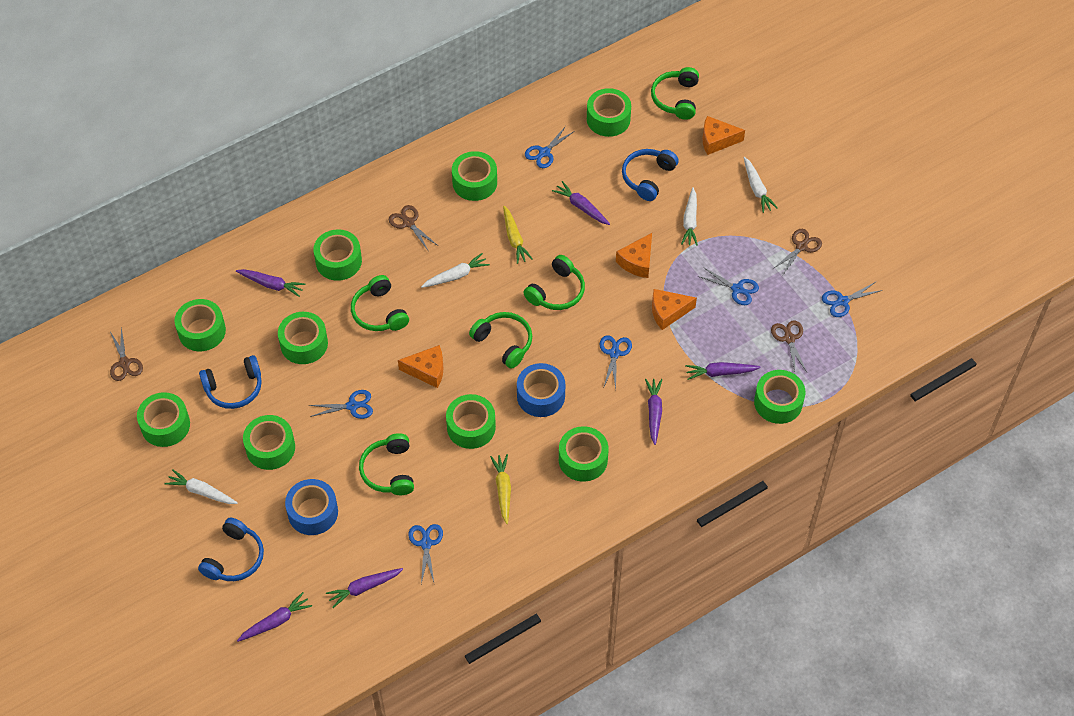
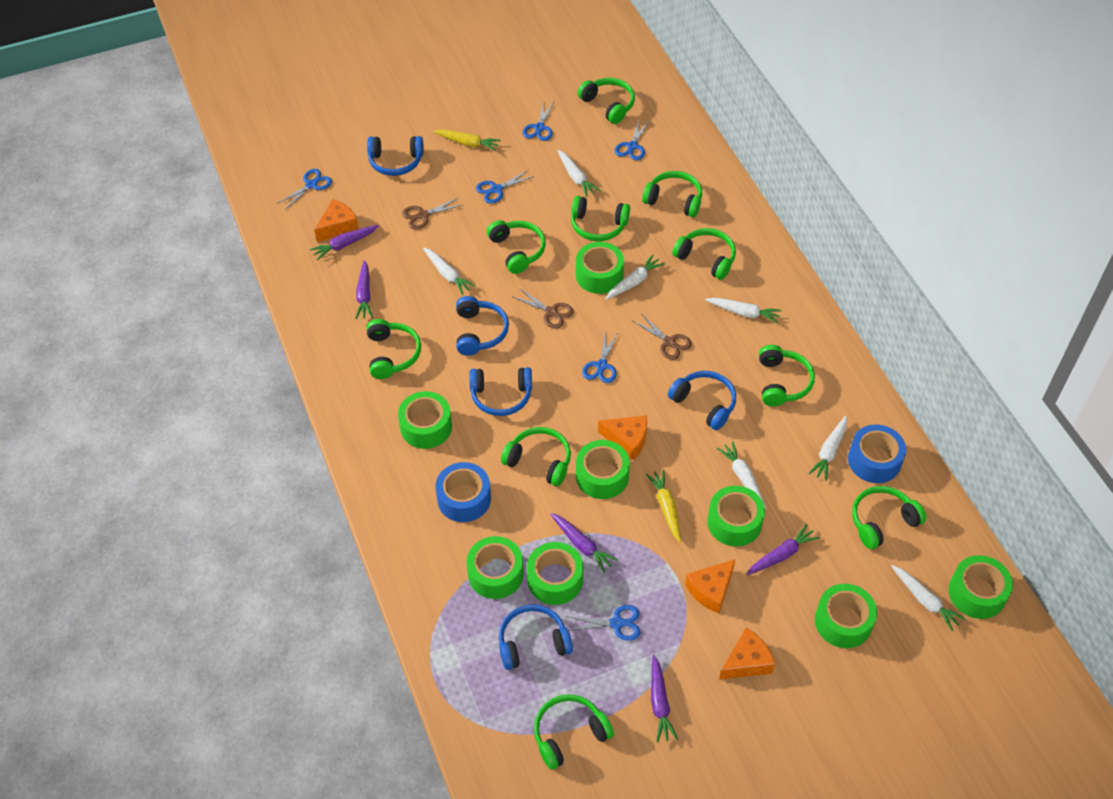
blue headphones: [198,518,264,581] [199,355,262,409] [622,149,679,201] = 3 -> [367,136,424,176] [456,296,509,356] [469,367,532,416] [499,604,573,670] [668,371,736,430] = 5
brown scissors: [110,327,143,381] [389,205,437,252] [771,320,807,372] [773,229,822,275] = 4 -> [402,197,462,230] [513,288,574,329] [633,313,692,360] = 3
green headphones: [351,275,409,331] [359,433,414,495] [469,312,532,369] [523,255,585,310] [651,67,699,120] = 5 -> [366,319,421,379] [487,220,546,274] [501,427,571,486] [534,694,614,770] [571,196,630,241] [577,78,635,124] [642,171,702,217] [672,228,736,280] [759,345,815,406] [852,486,926,549] = 10
green tape: [137,392,190,447] [174,299,226,351] [243,415,295,470] [278,312,328,364] [314,229,362,281] [446,394,496,449] [452,151,497,201] [559,426,609,482] [587,88,631,137] [754,370,805,424] = 10 -> [398,391,452,449] [467,536,524,599] [527,542,583,605] [576,242,624,294] [576,440,630,499] [707,486,765,547] [815,584,877,648] [949,555,1013,619] = 8
purple carrot: [236,269,306,297] [237,592,312,642] [326,568,403,608] [552,181,610,225] [645,379,663,445] [685,362,761,380] = 6 -> [310,225,379,261] [355,260,373,319] [550,513,618,573] [651,655,678,742] [747,524,820,575] = 5
white carrot: [165,470,238,504] [421,253,490,288] [681,187,698,246] [744,157,778,213] = 4 -> [423,247,476,295] [557,150,600,197] [606,255,665,300] [705,298,782,323] [717,441,766,509] [808,416,847,481] [891,565,966,632] = 7

